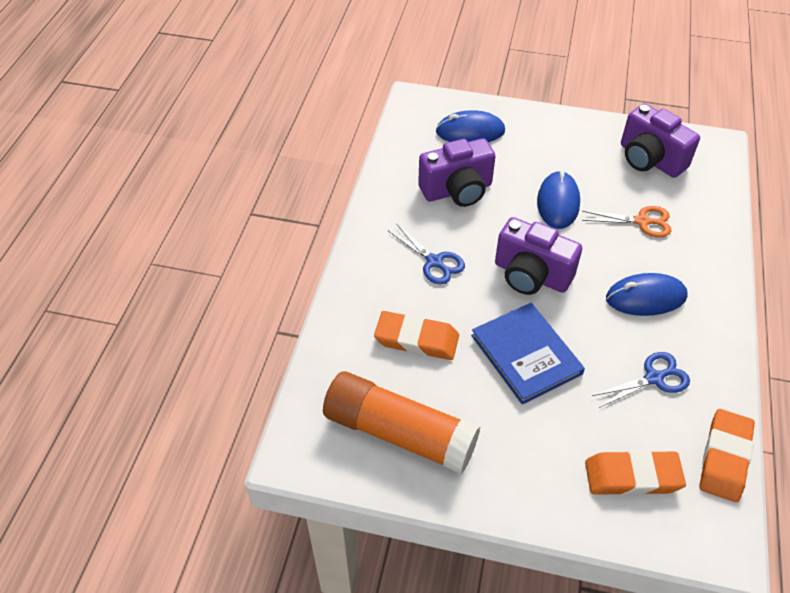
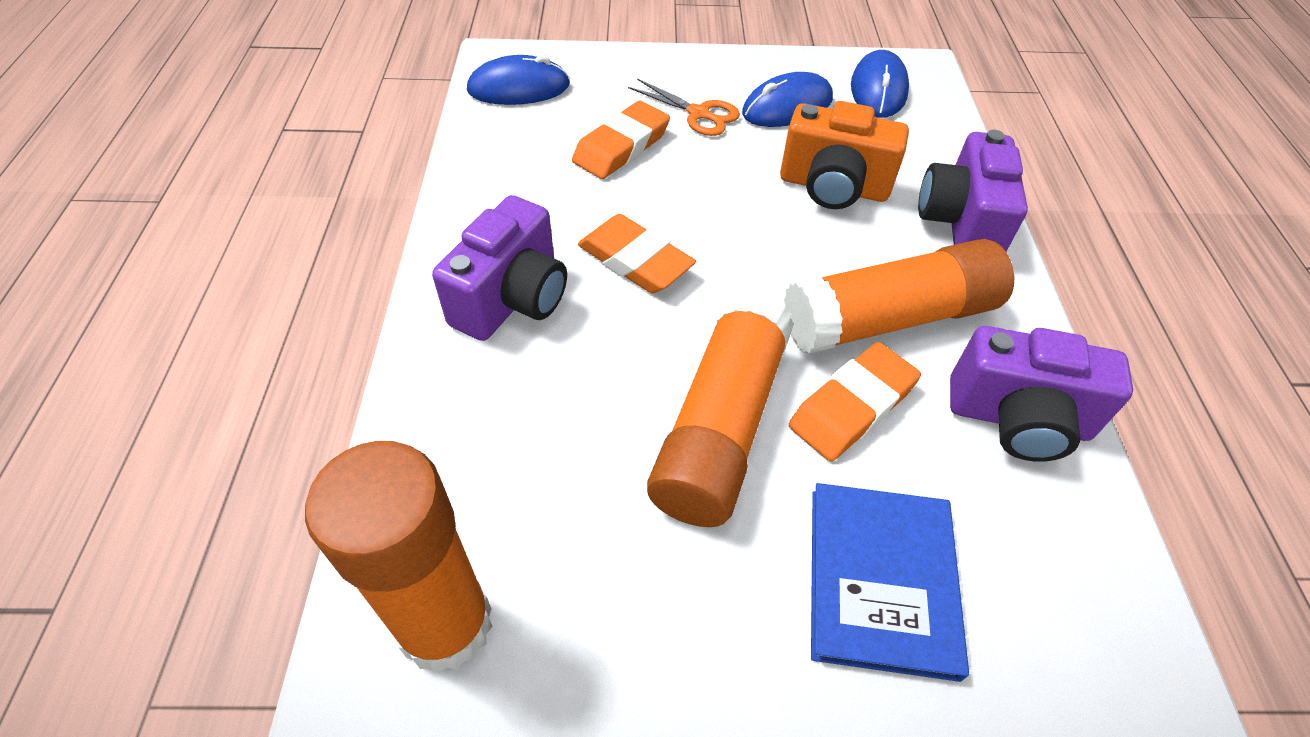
blue scissors: [388,224,465,284] [592,352,690,408] = 2 -> none = 0
orange camera: none = 0 -> [780,101,909,209] = 1
orange glue stick: [323,371,480,474] = 1 -> [305,441,492,673] [647,290,794,527] [784,239,1014,354] = 3

